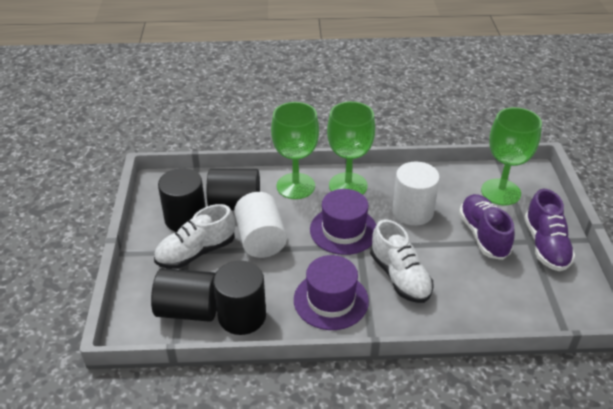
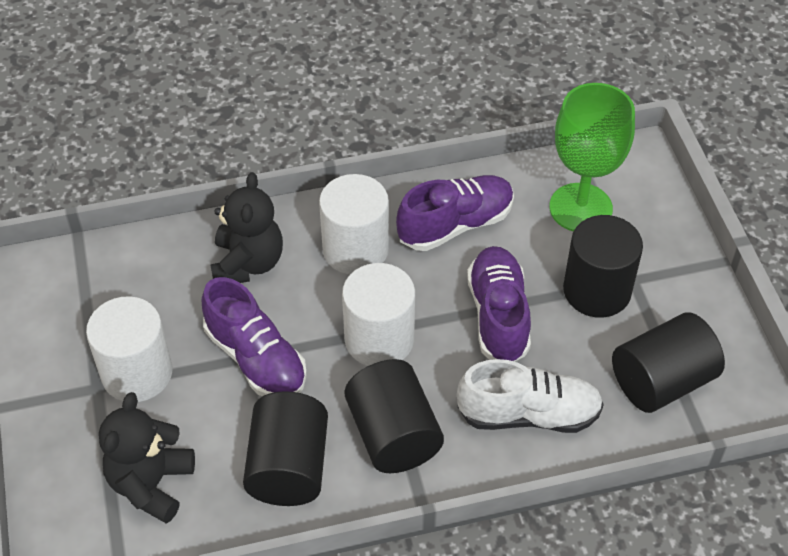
black teddy bear: none = 0 -> [99,392,195,524] [210,172,283,283] = 2
green goblet: [271,102,319,199] [327,101,375,195] [481,107,542,205] = 3 -> [549,83,635,232] = 1
purple hat: [294,255,369,330] [310,189,376,255] = 2 -> none = 0
purple shoe: [459,194,515,260] [524,189,575,271] = 2 -> [202,277,307,396] [396,175,514,251] [467,246,531,362] = 3
white cylinder: [234,192,287,258] [392,162,440,226] = 2 -> [86,296,173,402] [319,174,389,275] [342,263,415,366] = 3
white shoe: [154,204,235,269] [370,219,433,303] = 2 -> [457,359,604,433] = 1

